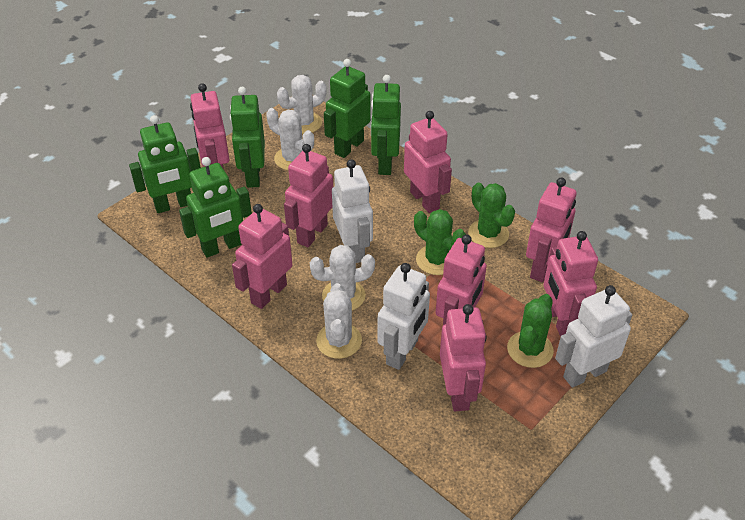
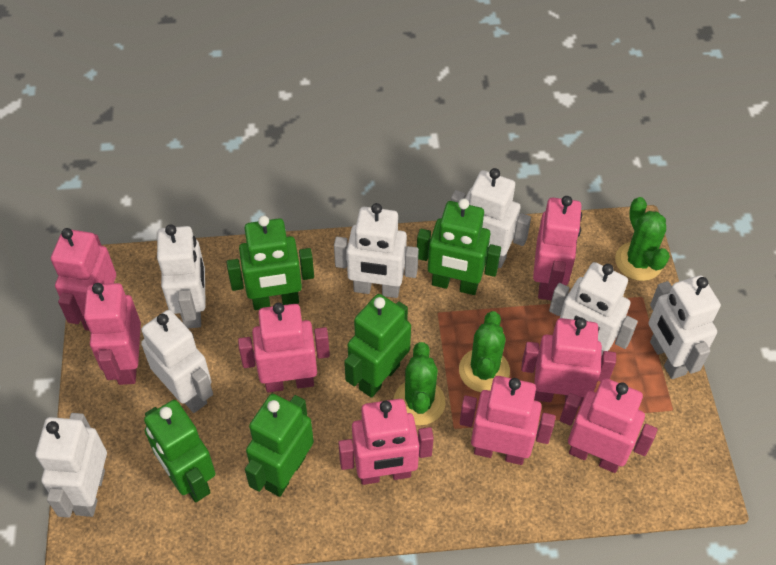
white cactus: [266,108,314,170] [277,75,327,134] [310,245,375,311] [316,283,362,359] = 4 -> none = 0
white robot: [332,159,373,263] [377,263,430,370] [555,285,632,388] = 3 -> [36,413,107,518] [141,310,213,413] [157,224,206,328] [334,203,419,298] [451,168,531,268] [549,262,638,357] [648,275,721,379] = 7

